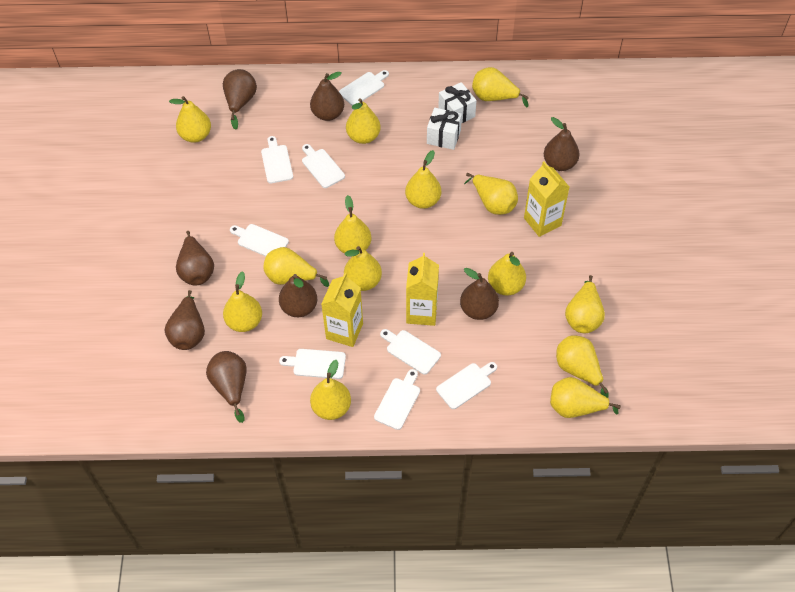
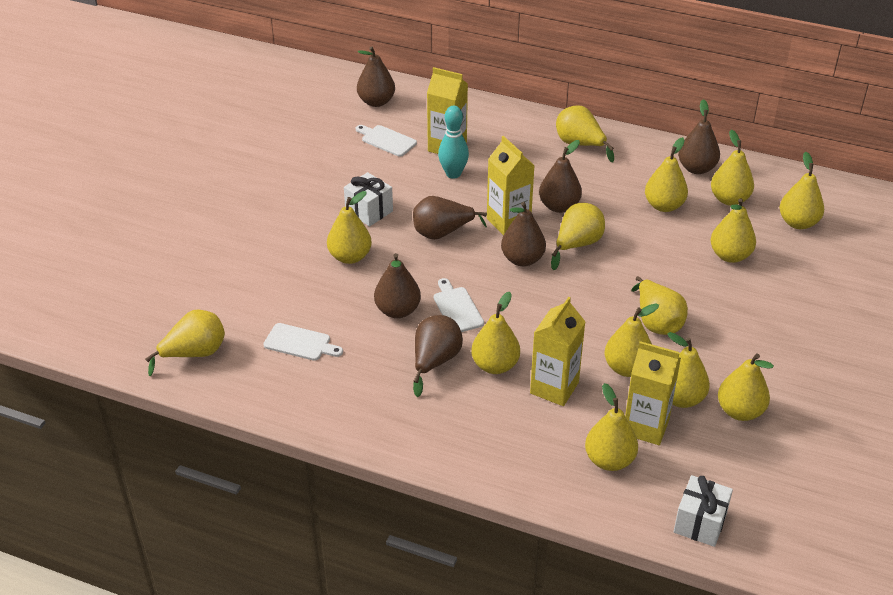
brown pear: [165,290,205,350] [176,231,214,285] [206,351,247,423] [223,69,257,130] [279,274,317,317] [310,72,344,121] [460,268,499,320] [544,117,580,171] = 8 -> [357,47,395,107] [374,253,421,318] [413,196,487,240] [413,315,463,397] [501,202,546,266] [539,140,582,213] [678,99,720,174] = 7
turquoise bowling pin: none = 0 -> [438,106,469,179] = 1
white cutting board: [230,224,289,256] [261,136,293,183] [279,349,346,379] [302,144,345,188] [339,70,389,106] [374,369,420,430] [380,329,441,375] [436,362,497,409] = 8 -> [263,323,343,361] [356,125,417,157] [434,278,484,332] = 3
yellow carton: [321,273,363,347] [406,253,439,326] [524,162,569,237] = 3 -> [427,67,468,154] [487,136,535,235] [530,297,586,406] [625,341,681,445] = 4

